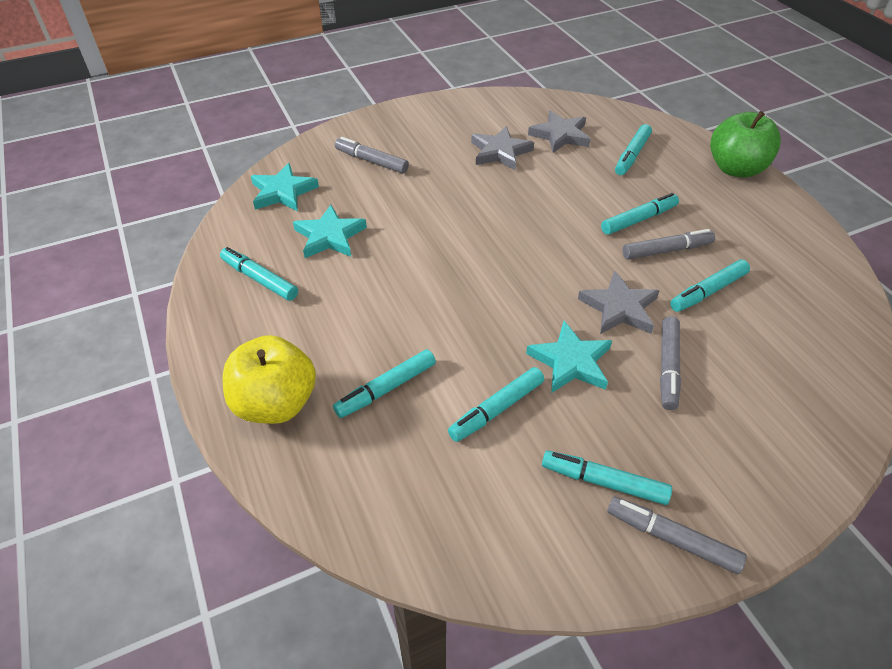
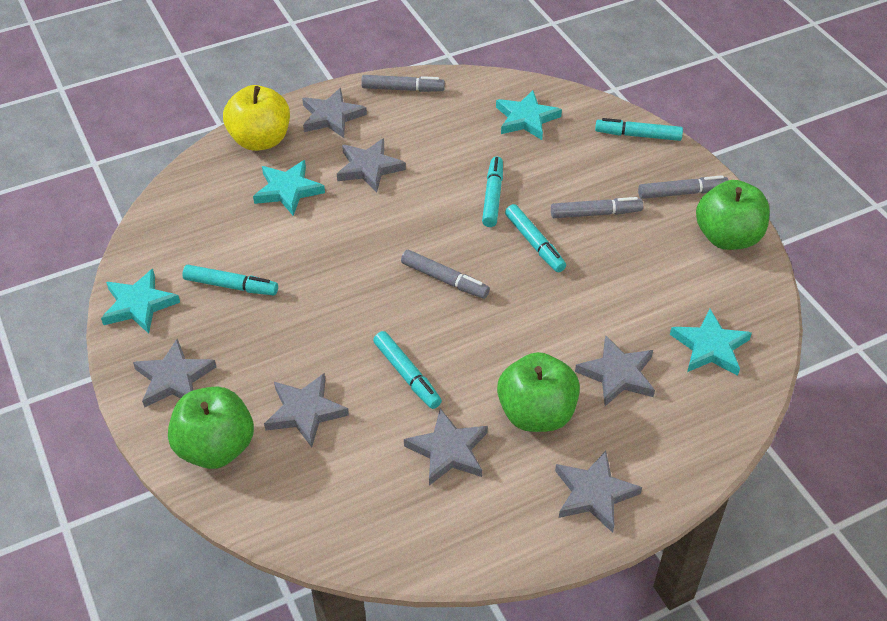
green apple: [710,111,781,177] = 1 -> [168,387,254,469] [497,352,580,432] [696,180,770,250] = 3
grey star: [471,126,534,170] [528,111,590,153] [578,271,659,334] = 3 -> [133,339,216,408] [264,373,349,447] [302,88,367,138] [337,138,406,192] [404,408,488,485] [555,451,642,533] [575,335,655,406] = 7
turquoise marker: [220,247,298,301] [333,349,436,418] [448,367,544,442] [542,451,672,505] [601,193,679,235] [615,124,652,175] [670,260,750,312] = 7 -> [182,265,278,295] [373,331,442,409] [482,157,503,227] [505,204,566,272] [595,118,683,141] = 5
turquoise star: [251,163,319,212] [293,205,367,258] [526,321,612,393] = 3 -> [101,269,180,334] [253,160,325,216] [496,90,562,140] [670,309,752,376] = 4

